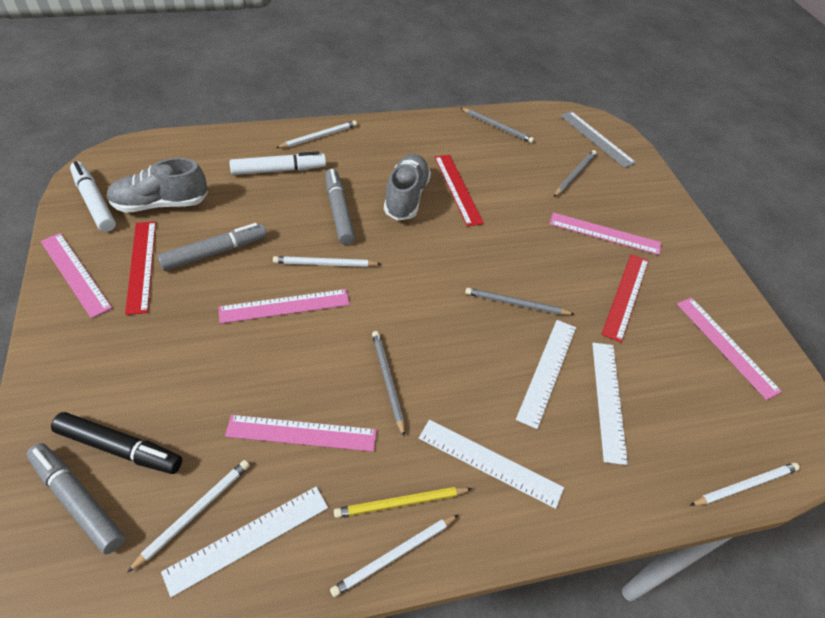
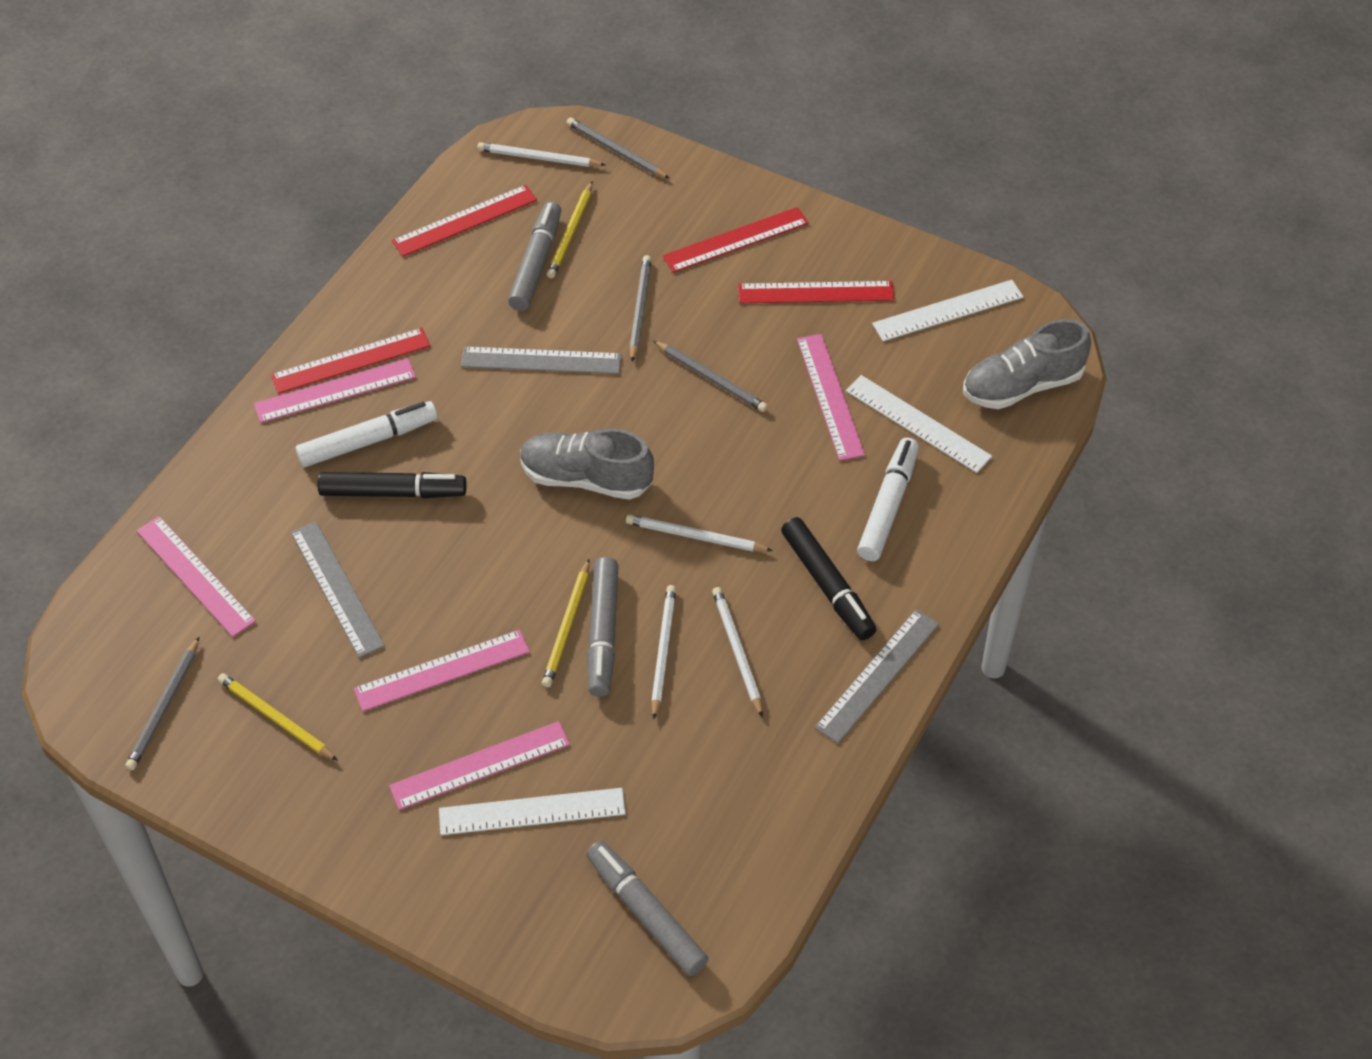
black marker: [51,412,182,474] = 1 -> [318,472,467,498] [781,517,876,640] = 2
grey ruler: [560,111,636,168] = 1 -> [291,521,385,658] [461,346,621,374] [815,609,939,743] = 3
red ruler: [125,221,156,315] [434,155,484,227] [601,254,649,343] = 3 -> [271,328,430,394] [392,185,537,257] [663,207,809,273] [738,281,894,303] = 4
white pencil: [127,460,250,573] [273,256,381,267] [276,120,357,148] [330,514,459,597] [690,462,800,506] = 5 -> [477,142,605,167] [626,514,773,552] [651,585,676,719] [712,587,763,717] = 4
white ruler: [161,486,328,597] [419,420,564,509] [516,320,576,429] [592,343,628,465] = 4 -> [439,788,626,835] [846,375,992,473] [872,280,1023,341] = 3
yellow pencil: [334,487,472,518] = 1 -> [218,673,338,761] [542,559,590,687] [547,182,593,278] = 3

